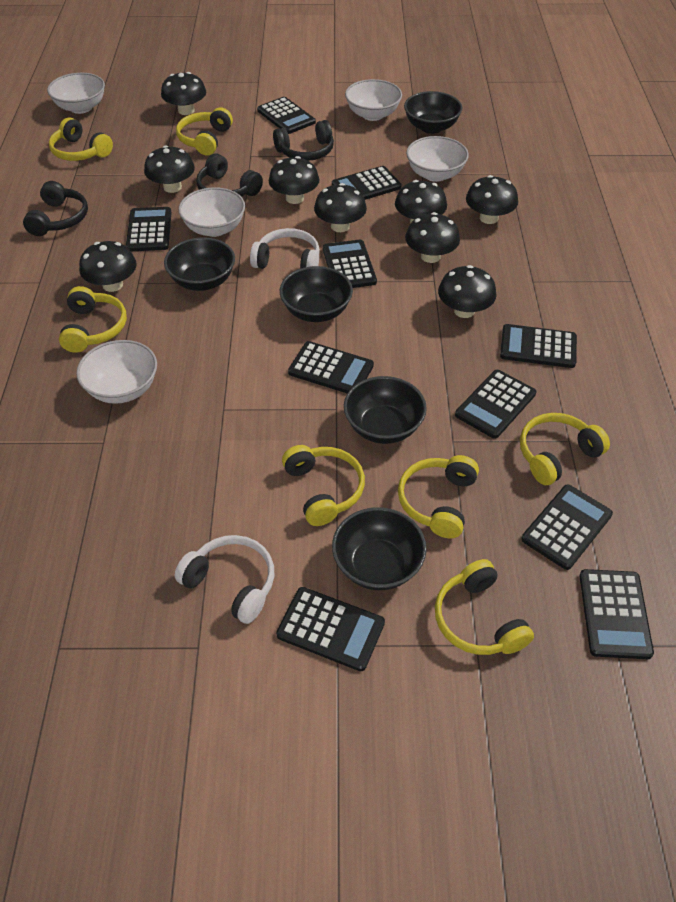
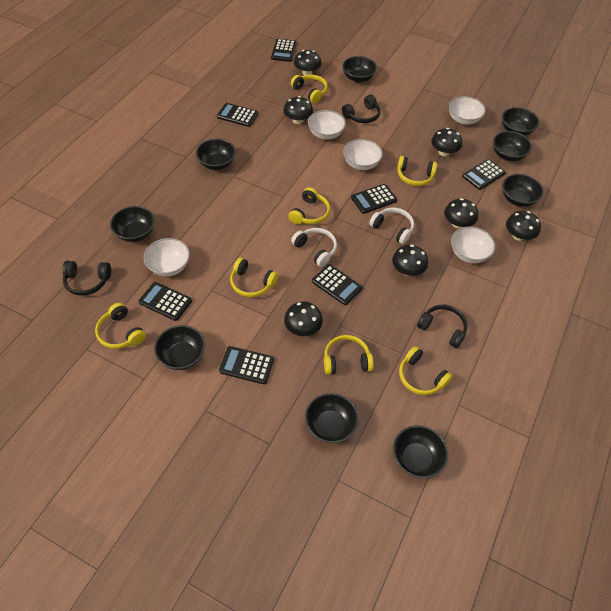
black bowl: [164,237,235,291] [280,266,353,322] [332,507,427,590] [344,376,427,444] [404,91,463,134] = 5 -> [110,206,155,242] [154,325,205,370] [196,139,236,170] [305,393,359,443] [342,56,377,83] [393,425,448,479] [493,131,532,161] [502,107,539,136] [502,174,544,207] = 9
black calculator: [126,207,172,251] [257,97,316,134] [276,587,385,671] [288,341,374,393] [323,239,377,288] [332,166,402,200] [455,370,536,439] [500,324,577,368] [521,484,613,570] [580,569,654,659] = 10 -> [138,282,192,321] [217,103,258,127] [219,346,274,384] [271,39,297,62] [312,264,363,305] [351,184,397,214] [462,159,506,190] = 7
black mushroom: [79,241,137,292] [144,145,195,193] [161,72,206,115] [269,156,319,204] [314,183,367,232] [395,180,447,224] [405,212,460,263] [438,265,497,318] [466,175,518,224] = 9 -> [283,96,313,124] [284,302,323,336] [294,50,322,75] [392,245,428,276] [431,128,462,156] [444,198,478,229] [506,211,541,241] = 7

